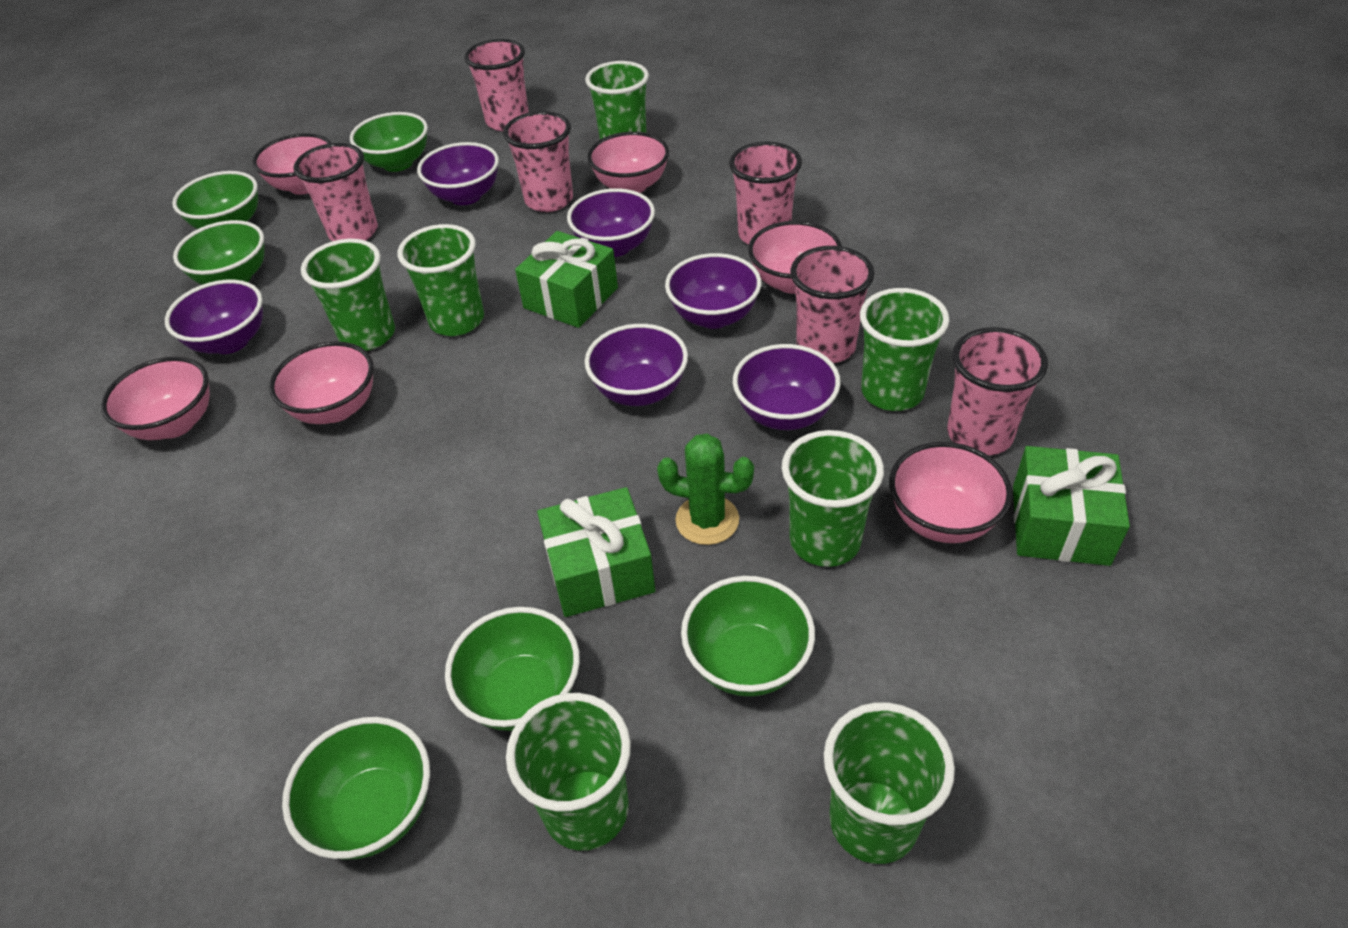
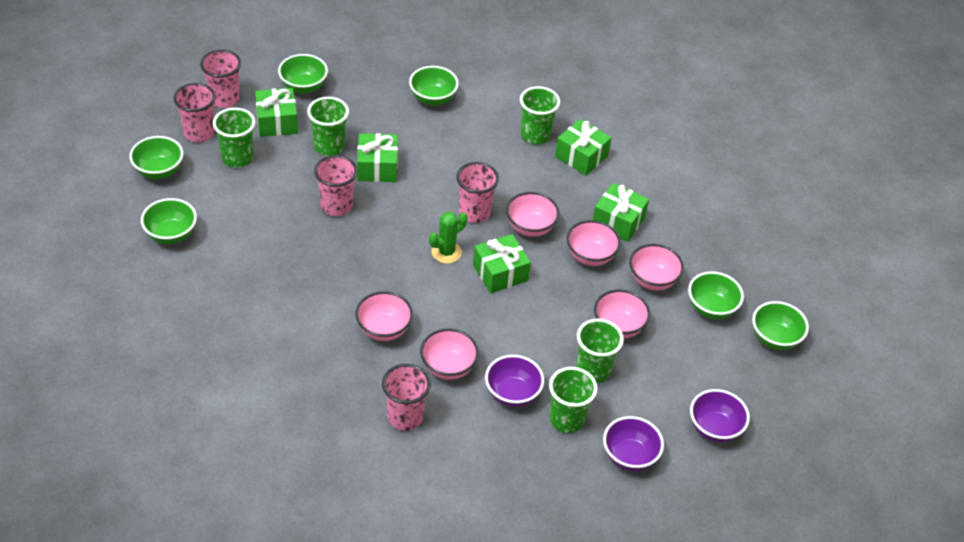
green cup: [301,239,395,351] [398,224,484,336] [506,693,631,851] [585,61,649,139] [781,430,884,567] [824,702,955,864] [860,288,950,411] = 7 -> [213,108,255,168] [307,97,349,156] [520,86,560,145] [549,367,598,433] [576,319,624,383] = 5
green gift: [515,231,618,328] [537,487,655,617] [1013,446,1130,566] = 3 -> [255,88,298,137] [357,133,398,182] [473,234,531,293] [555,119,612,176] [593,183,649,242] = 5
pink cup: [293,143,378,241] [464,39,529,131] [503,111,573,212] [729,141,802,245] [790,246,875,363] [947,327,1048,455] = 6 -> [174,83,216,142] [200,50,241,108] [314,155,358,216] [382,364,431,431] [456,162,499,223] = 5
purple bowl: [165,280,263,354] [417,142,499,205] [567,188,655,257] [585,324,688,406] [665,253,761,329] [733,344,841,430] = 6 -> [485,355,544,407] [603,416,664,471] [690,389,750,442] = 3

